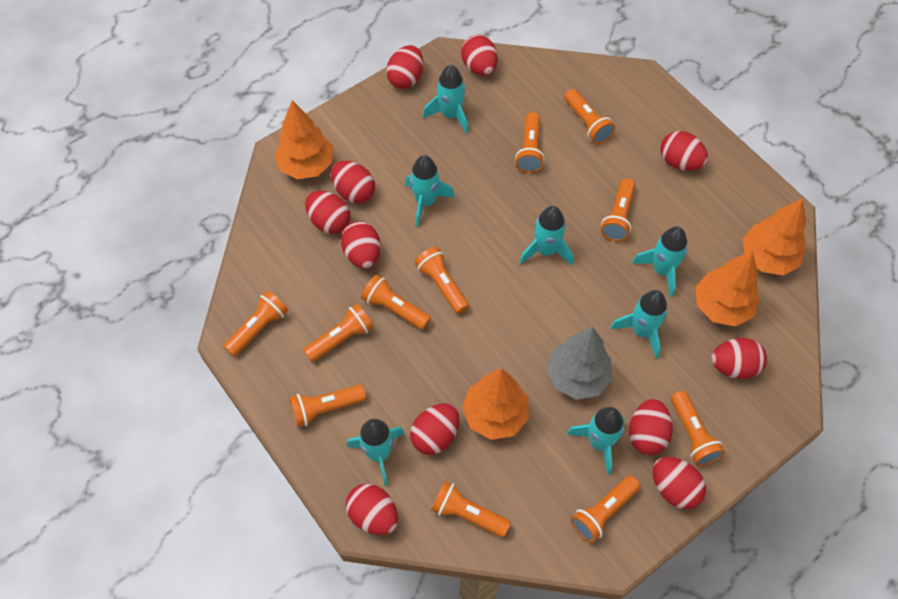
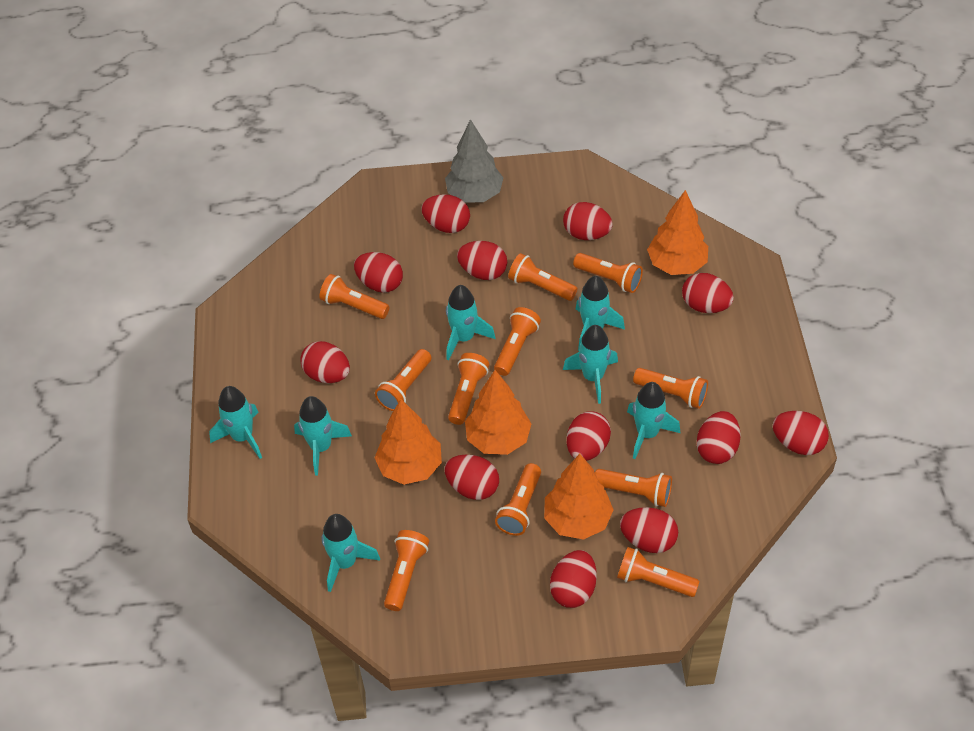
red egg: [305,190,350,234] [331,161,375,204] [341,221,381,268] [346,483,398,535] [386,45,423,89] [410,403,459,455] [461,35,498,76] [629,399,673,455] [652,457,706,509] [660,131,708,171] [711,338,767,379] = 11 -> [300,341,350,383] [354,252,403,293] [421,194,470,233] [444,455,499,500] [457,241,507,280] [550,550,597,608] [563,202,613,240] [567,411,611,461] [620,507,678,553] [682,273,734,313] [697,411,741,464] [773,411,829,455] = 12

